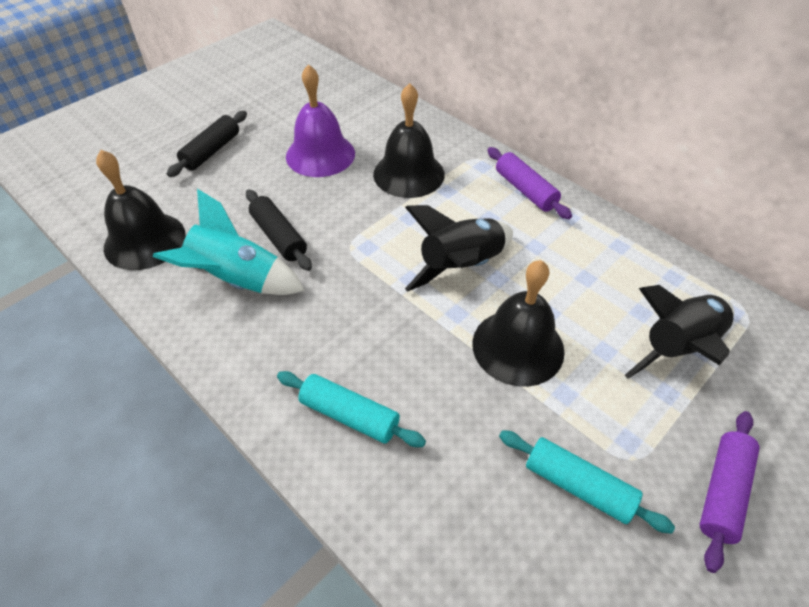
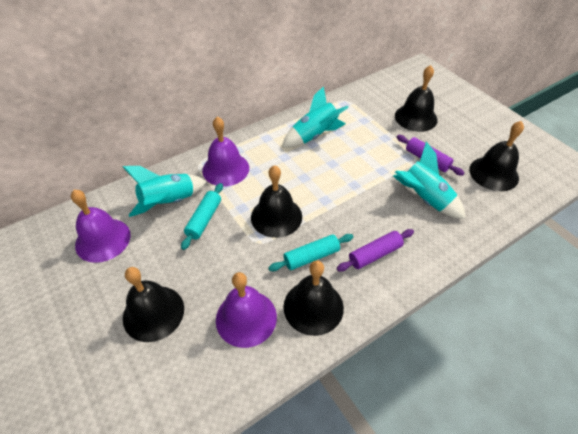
black bell: [96,150,186,270] [373,83,445,198] [472,260,565,387] = 3 -> [123,267,184,342] [251,165,302,238] [283,260,344,336] [395,65,438,132] [469,121,524,191] = 5
black rocket: [405,205,513,292] [625,285,734,378] = 2 -> none = 0
black rolling pin: [167,111,247,177] [246,189,312,271] = 2 -> none = 0
purple bell: [286,64,355,177] = 1 -> [71,190,131,263] [202,117,249,186] [216,272,277,348] = 3
turquoise rocket: [153,189,305,295] = 1 -> [123,166,207,217] [282,86,349,148] [393,142,465,219] = 3

